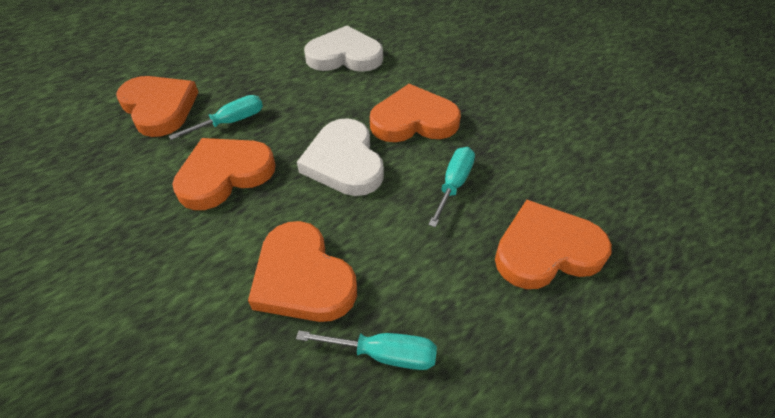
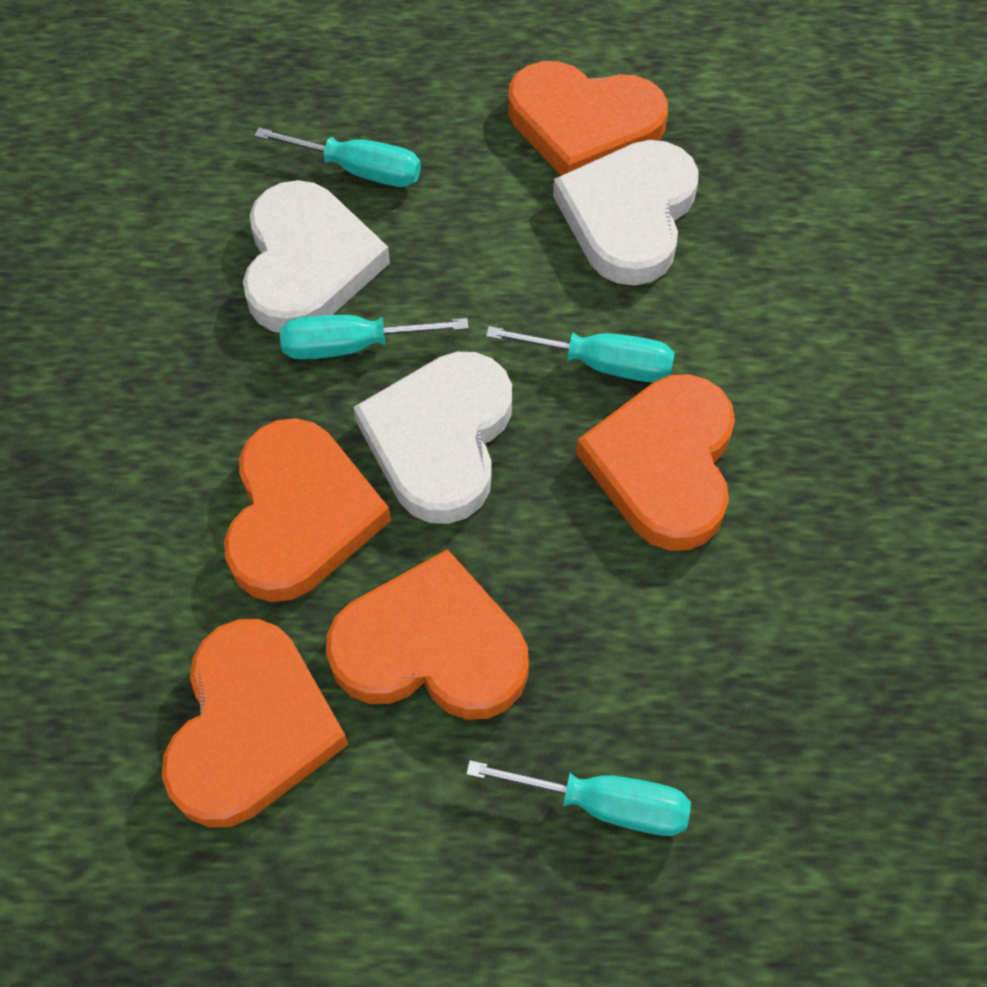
turquoise screwdriver: [169,95,263,140] [296,331,437,370] [428,147,475,227] = 3 -> [254,128,421,187] [280,315,469,360] [466,760,691,836] [486,326,675,383] = 4
white heart: [297,118,384,196] [304,26,383,72] = 2 -> [243,180,390,333] [353,352,512,524] [553,140,699,286] = 3

